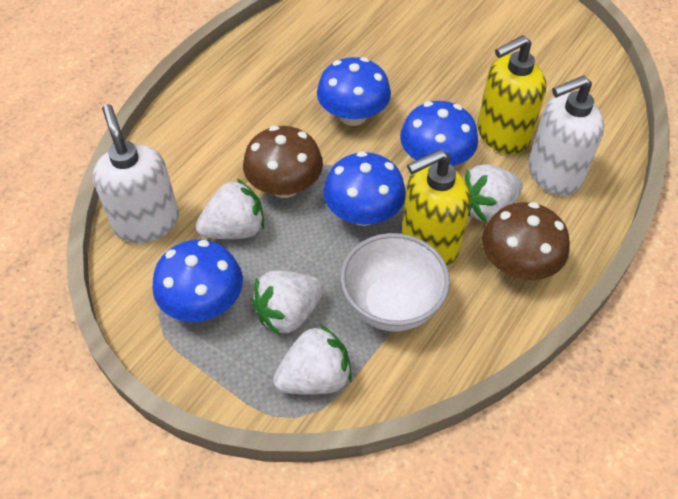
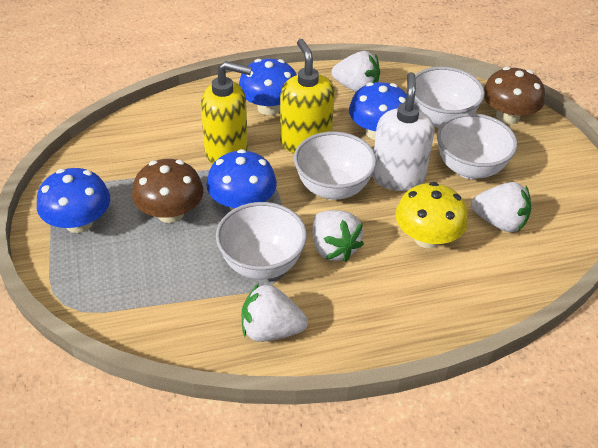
white bowl: [340,233,450,332] = 1 -> [216,202,307,279] [294,131,377,200] [414,67,485,128] [437,113,518,179] = 4
white soap dispenser: [92,104,179,243] [528,75,604,196] = 2 -> [372,72,435,191] = 1
yellow mushroom: none = 0 -> [395,182,468,248] = 1

